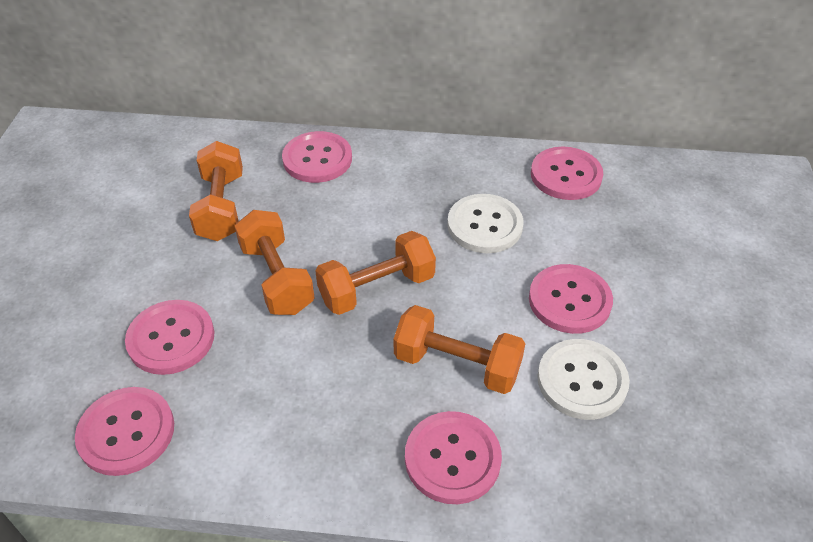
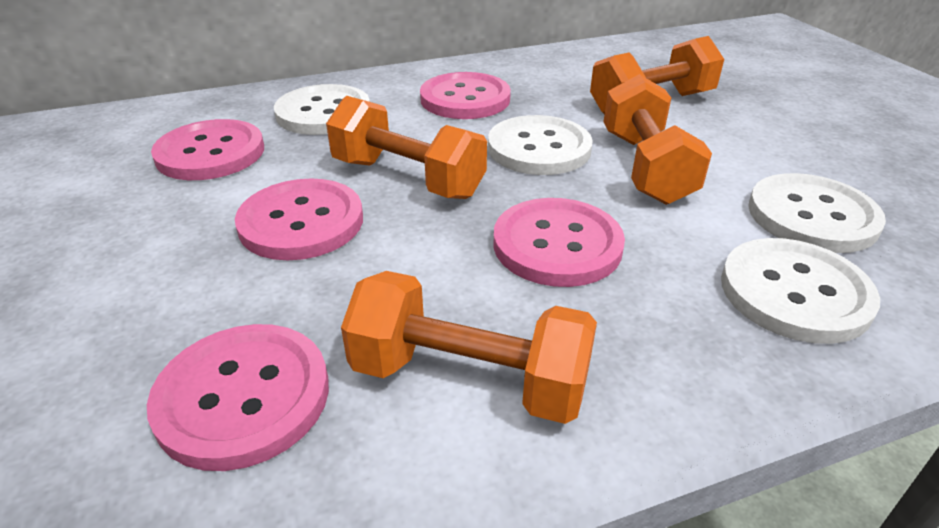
pink button: [75,387,174,476] [125,300,214,375] [282,131,352,183] [405,411,502,504] [529,264,613,334] [531,147,603,200] = 6 -> [147,324,329,471] [151,119,264,180] [235,178,363,260] [420,72,511,119] [493,198,625,287] = 5
white button: [447,194,523,253] [537,339,630,420] = 2 -> [274,84,370,135] [488,115,593,175] [721,238,880,344] [748,173,886,253] = 4

